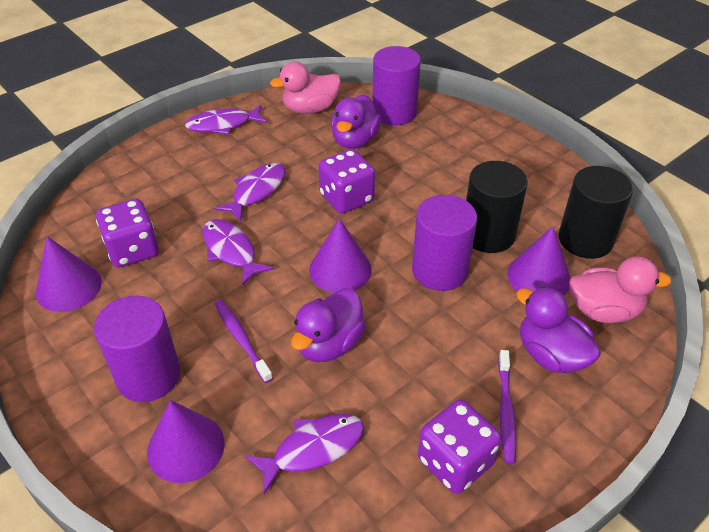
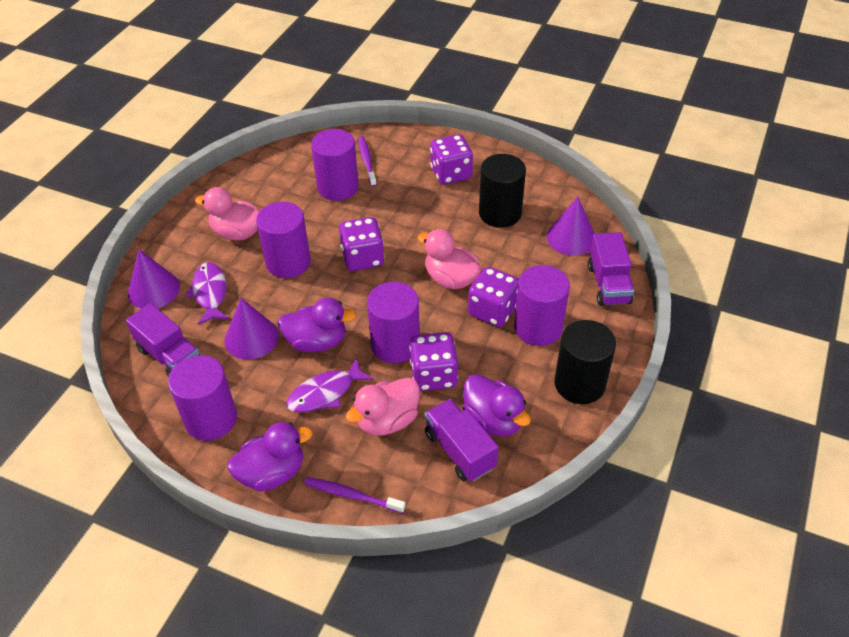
pink duck: [270,62,341,114] [569,257,671,323] = 2 -> [195,187,260,241] [346,377,420,436] [418,229,482,289] = 3
purple cone: [36,236,102,312] [147,400,225,483] [309,219,372,293] [507,226,571,296] = 4 -> [128,249,180,309] [224,298,279,360] [547,197,595,255] = 3
purple cylinder: [94,296,180,402] [372,46,421,125] [412,195,477,291] = 3 -> [168,355,237,441] [256,202,311,278] [311,129,359,201] [367,282,420,363] [514,265,570,346] = 5
purple dice: [96,199,159,268] [318,149,375,214] [418,399,501,494] = 3 -> [339,217,384,271] [409,332,458,391] [430,134,473,185] [468,267,519,327] = 4
purple fish: [185,105,267,135] [203,219,274,285] [214,163,286,221] [246,414,364,494] = 4 -> [185,262,229,325] [286,358,374,413] = 2
purple truck: none = 0 -> [126,303,200,377] [425,399,499,482] [588,232,634,306] = 3

